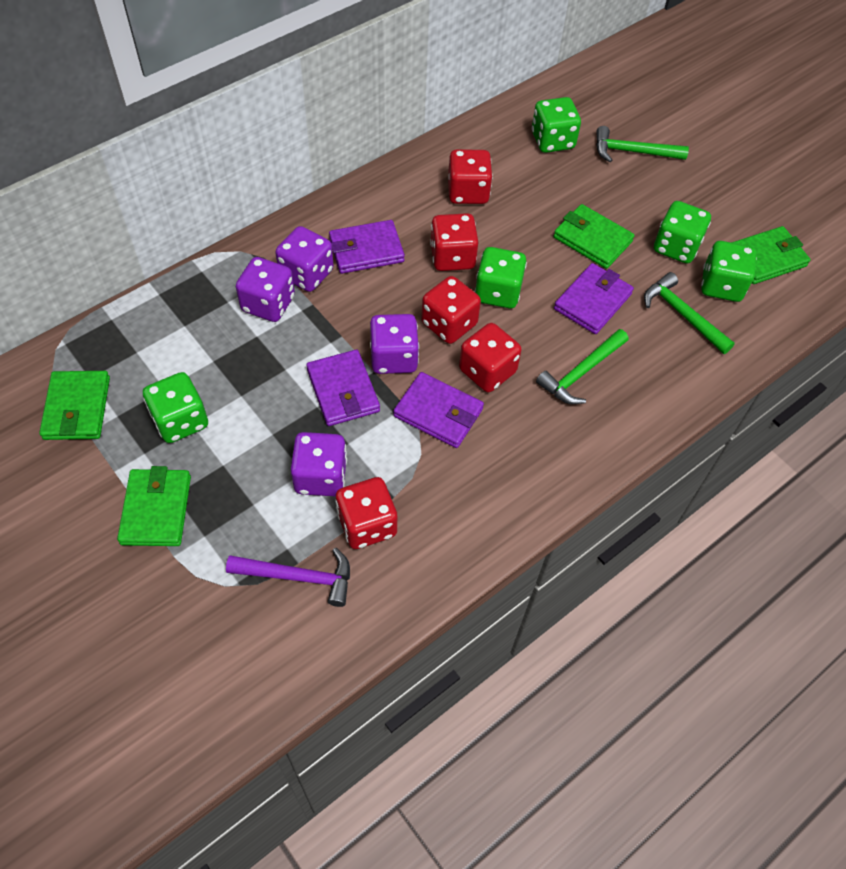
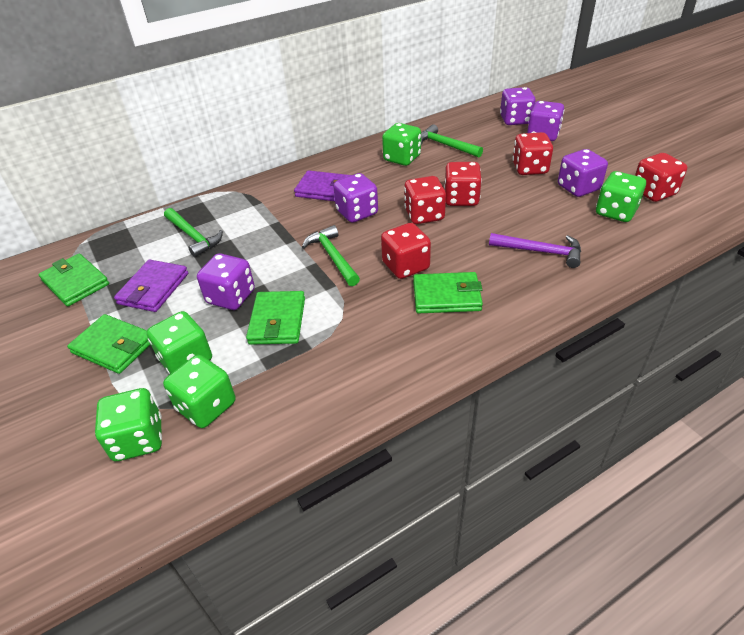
purple dice: [236,257,295,322] [275,226,334,292] [290,432,347,496] [370,314,419,374] = 4 -> [197,253,255,310] [333,173,378,223] [500,87,536,125] [527,101,564,141] [558,149,608,197] = 5
purple wallet: [306,350,380,426] [329,220,405,274] [393,372,484,448] [554,263,634,334] = 4 -> [114,260,188,312] [294,170,351,201] = 2

